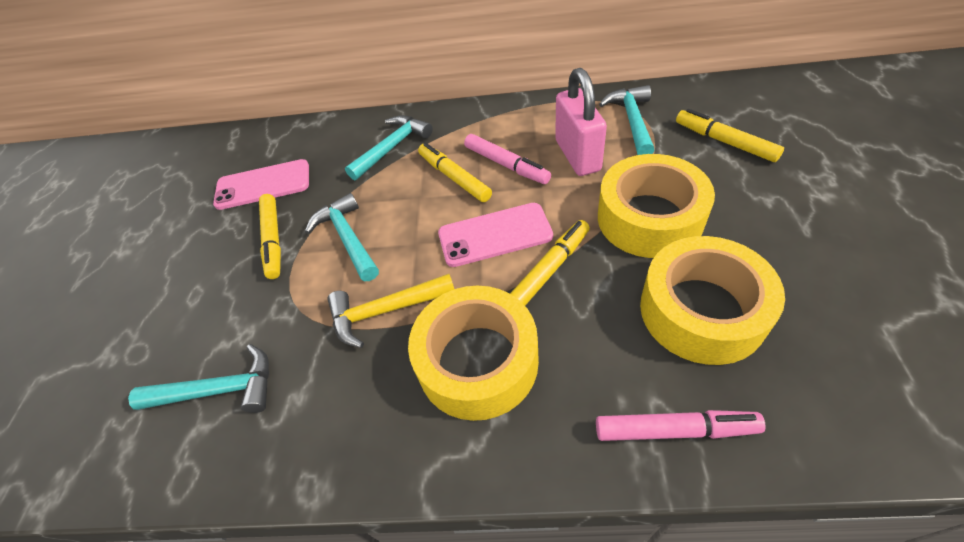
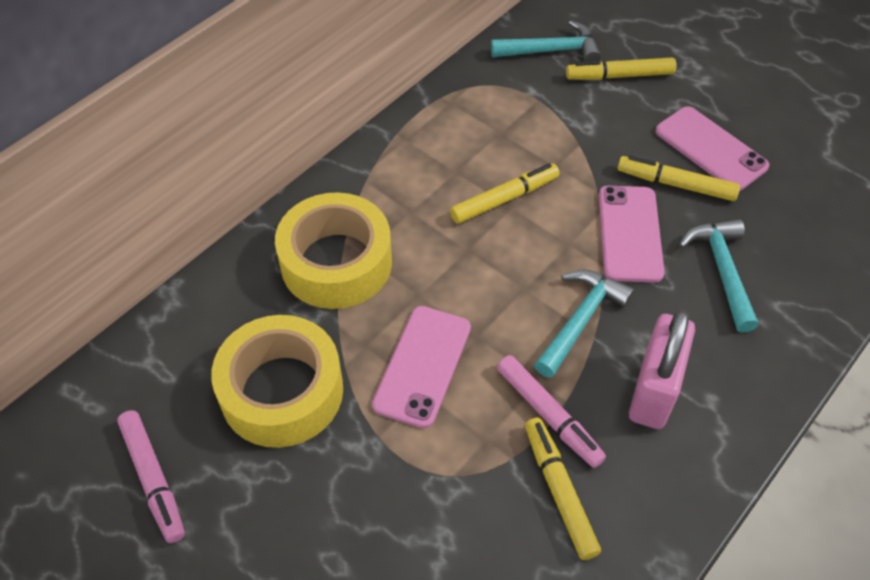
pink phone: [213,159,309,210] [438,203,553,267] = 2 -> [372,306,471,429] [599,186,664,283] [655,106,769,191] = 3
turquoise hammer: [128,344,269,413] [305,193,379,281] [345,115,433,180] [599,85,655,155] = 4 -> [491,20,601,61] [534,269,635,378] [679,219,759,333] = 3
yellow hammer: [328,274,454,348] = 1 -> none = 0
yellow tape: [408,286,539,421] [598,154,715,258] [640,236,785,365] = 3 -> [211,315,343,448] [275,192,392,309] = 2

